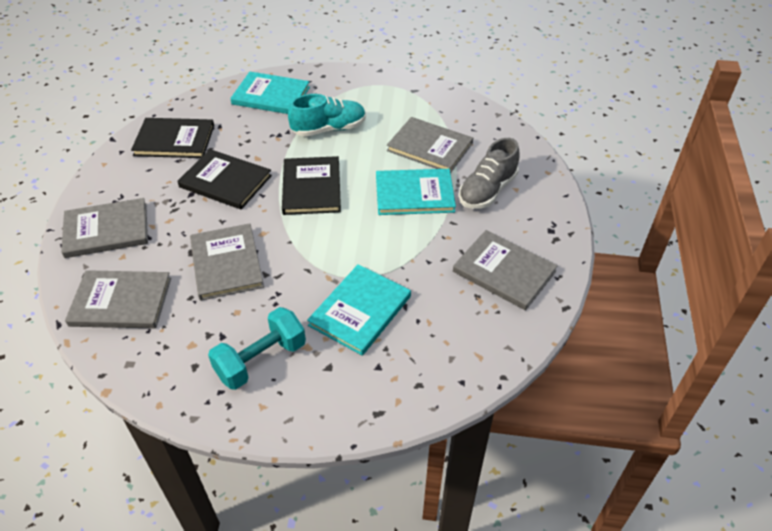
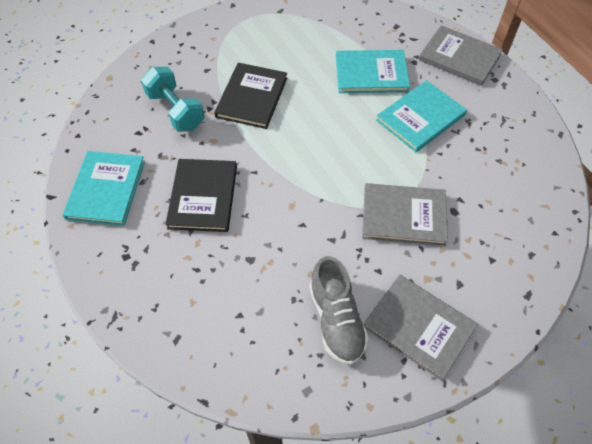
black book: [131,118,214,158] [177,149,272,210] [282,156,341,215] = 3 -> [165,159,237,232] [214,63,287,129] = 2
grey book: [61,198,148,258] [65,270,171,328] [190,223,264,301] [387,117,473,173] [453,230,558,310] = 5 -> [362,183,448,246] [364,275,478,381] [419,25,503,86] = 3
turquoise shoe: [288,94,366,137] = 1 -> none = 0

